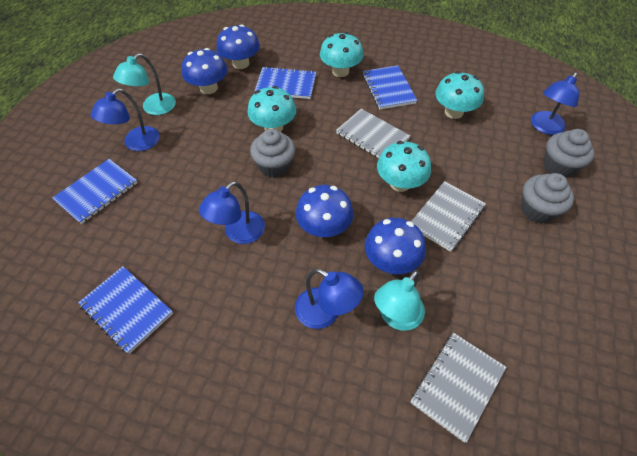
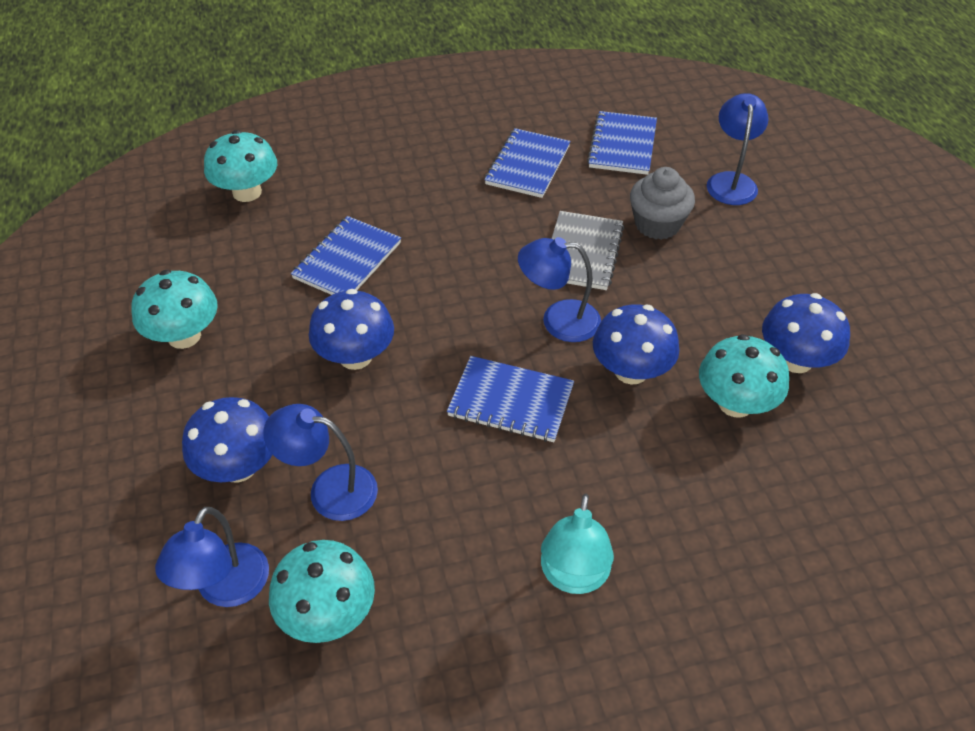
grey cupcake: [250,129,295,178] [521,173,574,223] [543,129,595,178] = 3 -> [630,167,695,240] = 1
grey notebook: [336,109,410,158] [410,333,507,443] [411,181,486,252] = 3 -> [551,211,624,290] = 1
turquoise lamp: [113,53,176,115] [374,270,425,331] = 2 -> [541,494,614,594] = 1

